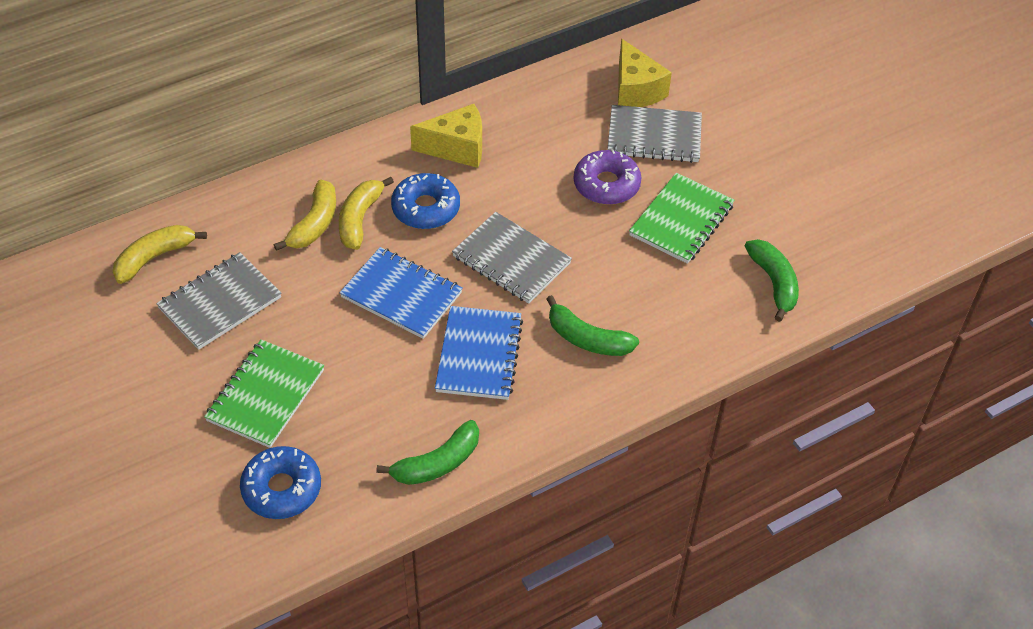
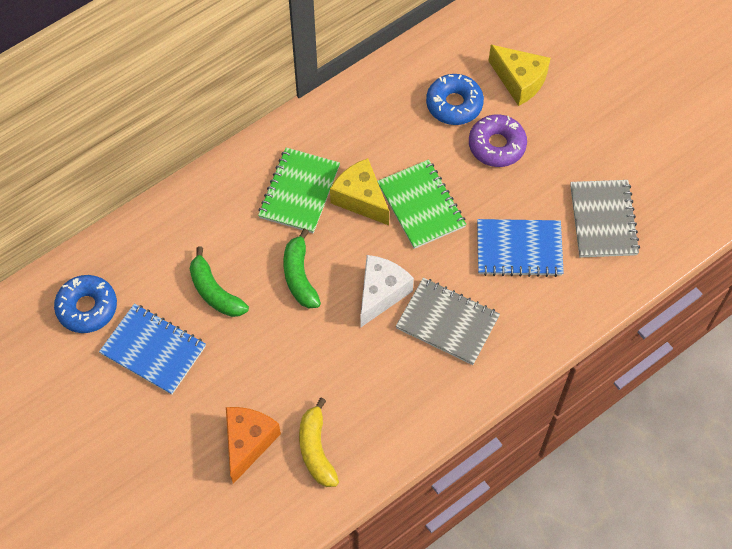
green banana: [376,420,479,485] [546,295,639,356] [745,239,799,322] = 3 -> [189,247,249,317] [283,228,321,308] = 2
grey notebook: [156,252,281,350] [452,212,572,304] [607,105,702,163] = 3 -> [396,278,500,365] [570,180,640,257] = 2
orange cheese: none = 0 -> [226,407,281,484] = 1
white cheese: none = 0 -> [361,255,414,327] = 1
yellow banana: [113,225,207,284] [274,179,336,251] [339,177,394,250] = 3 -> [299,398,339,487] = 1

